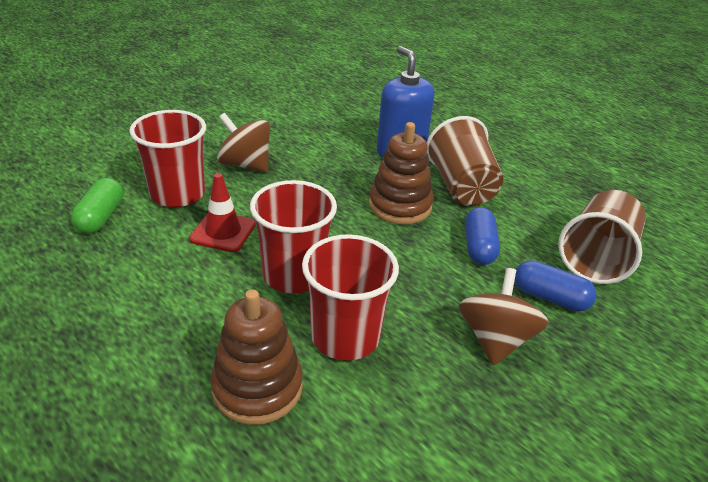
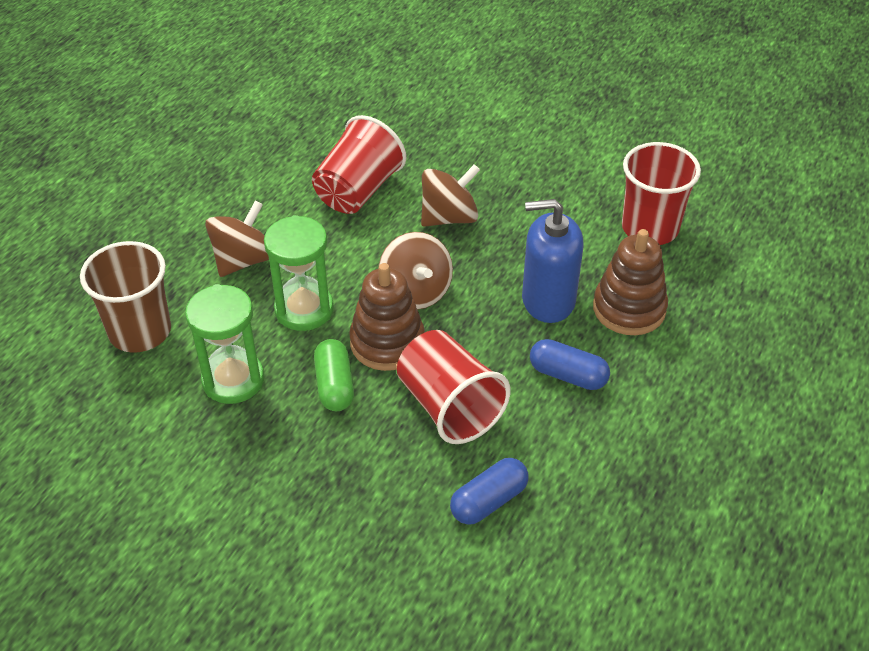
brown cup: [426,116,503,206] [558,190,646,284] = 2 -> [80,241,171,353] = 1
brown spinning top: [217,113,270,172] [459,268,549,366] = 2 -> [205,201,269,277] [379,232,453,310] [421,164,480,227] = 3
green hourglass: none = 0 -> [185,284,264,404] [264,215,334,331] = 2
red traffic cone: [189,173,256,252] = 1 -> none = 0

